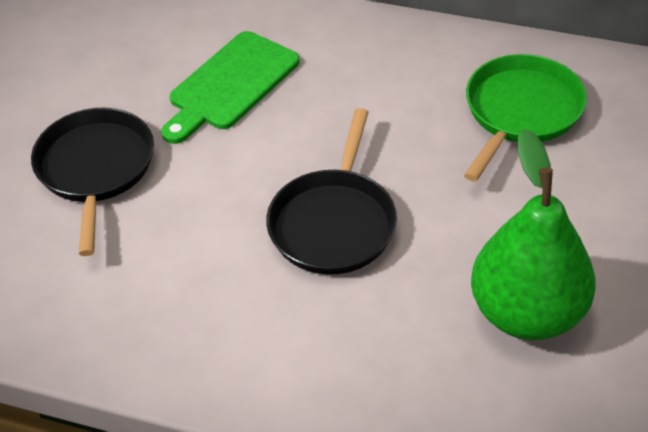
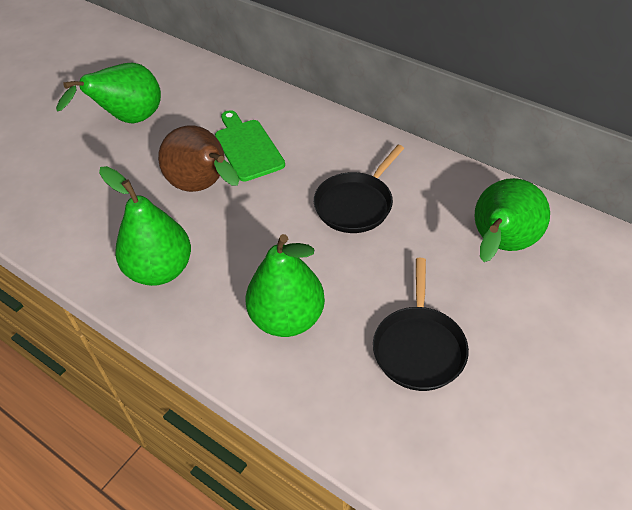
brown pear: none = 0 -> [158,125,239,192] = 1
green pan: [464,54,587,182] = 1 -> none = 0
green pear: [471,129,596,340] = 1 -> [56,63,161,123] [99,166,191,286] [246,234,325,337] [474,178,550,262] = 4

